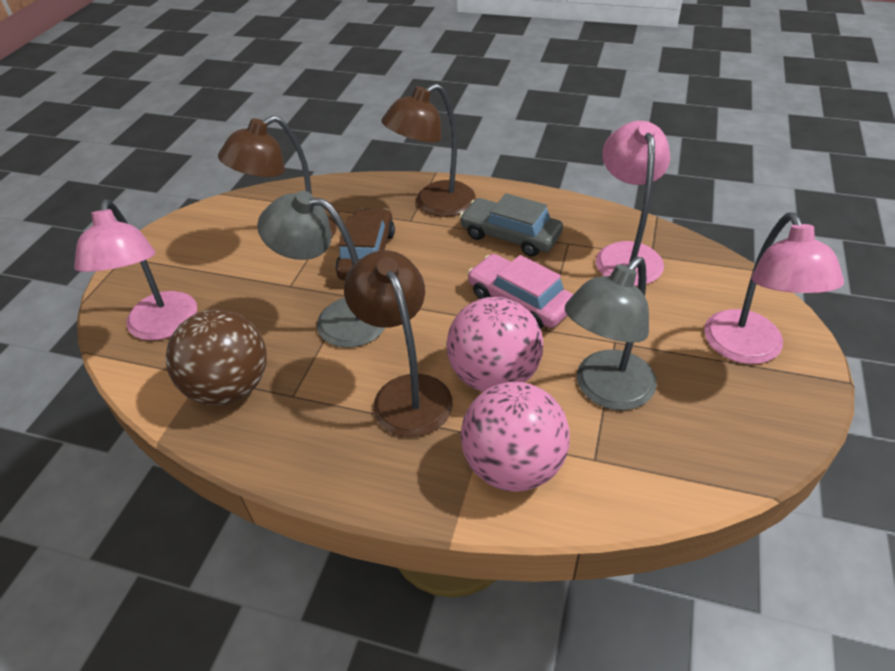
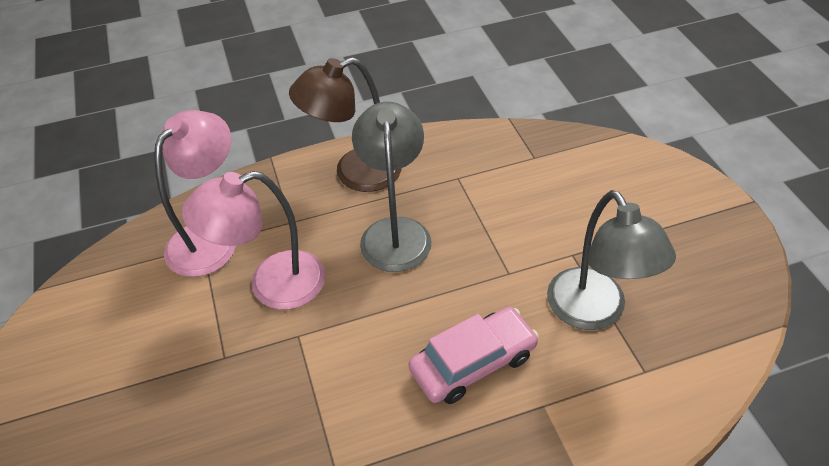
brown ball: [166,309,267,406] = 1 -> none = 0
brown car: [335,208,395,280] = 1 -> none = 0
brown lamp: [218,115,337,239] [344,250,453,437] [382,83,476,217] = 3 -> [289,57,401,192] = 1
grey car: [460,193,563,257] = 1 -> none = 0
pink ball: [446,297,543,392] [461,382,570,492] = 2 -> none = 0
pink lamp: [74,199,197,341] [596,121,670,286] [704,213,844,364] = 3 -> [154,110,236,277] [182,171,326,310] = 2

